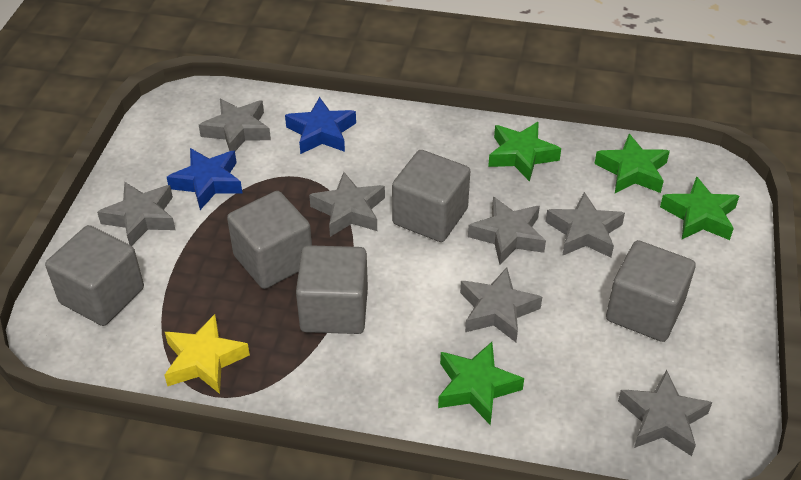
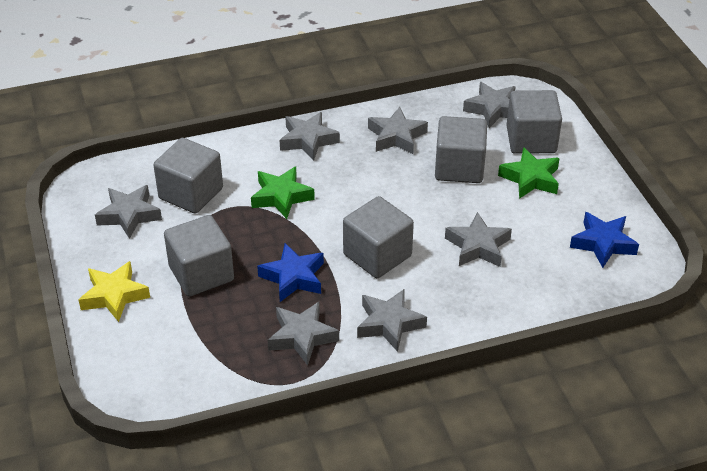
green star: [438,342,524,425] [488,122,561,182] [594,134,670,193] [660,176,739,240] = 4 -> [251,167,315,219] [498,147,560,199] = 2

